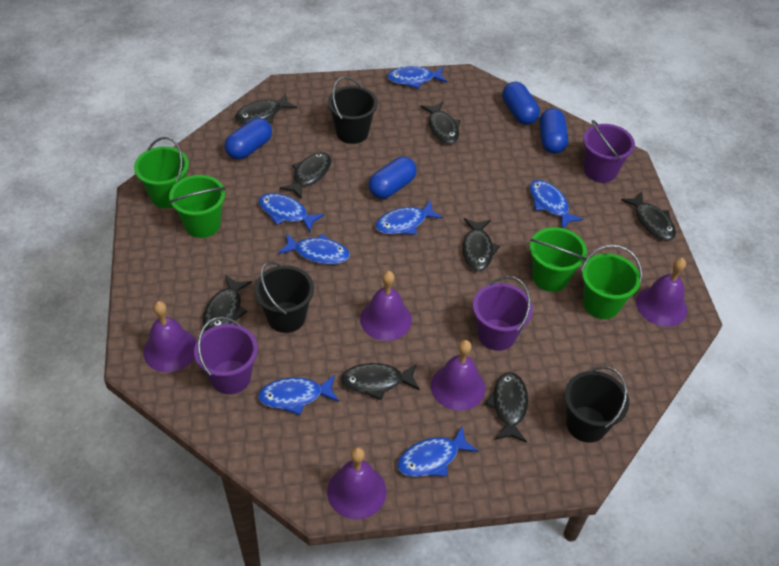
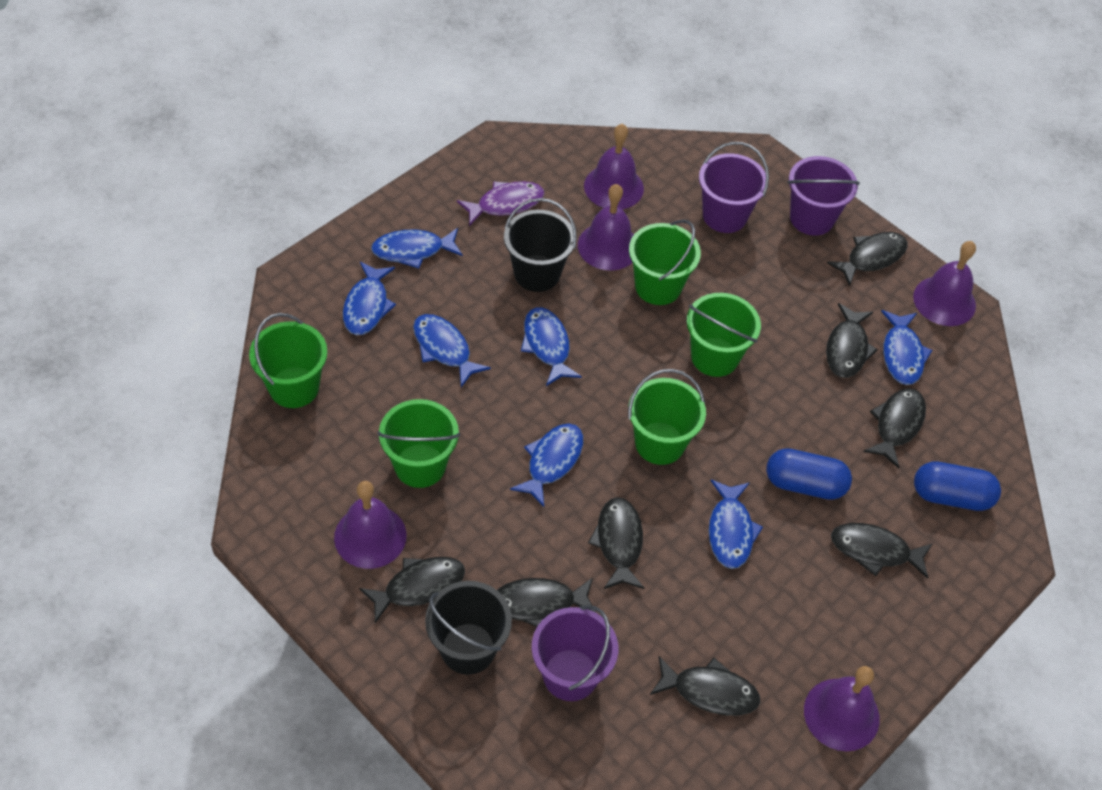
black bucket: [254,261,314,333] [328,76,378,144] [564,366,629,443] = 3 -> [425,581,512,675] [504,198,577,292] = 2
blue capsule: [225,118,272,160] [369,157,417,199] [502,82,540,125] [539,108,568,154] = 4 -> [766,448,852,500] [914,461,1001,511] = 2
green bucket: [134,137,189,208] [169,175,226,238] [530,227,587,292] [581,245,642,319] = 4 -> [249,313,327,408] [377,399,460,488] [628,369,706,465] [629,219,701,305] [687,293,761,377] = 5
purple fish: none = 0 -> [457,181,545,226] = 1

